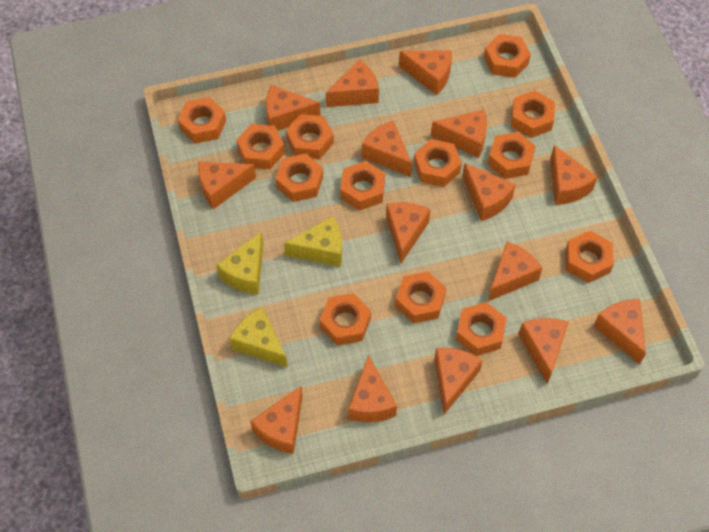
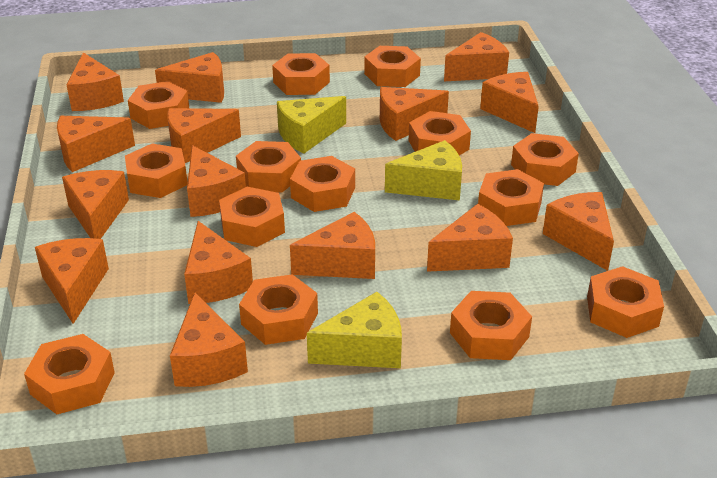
orange nut: [178,97,226,144] [236,124,285,169] [275,154,323,202] [286,114,334,159] [320,293,371,345] [340,161,385,211] [396,271,446,323] [414,139,462,187] [456,302,507,356] [484,34,531,78] [488,132,536,179] [511,91,555,138] [565,231,614,283] = 13 -> [24,334,115,414] [125,144,188,198] [128,81,189,129] [219,187,285,247] [236,141,301,193] [239,274,318,345] [272,53,330,95] [290,156,355,212] [364,46,421,87] [409,111,471,156] [450,291,532,360] [478,169,544,226] [511,133,579,186] [587,266,664,338] = 14

